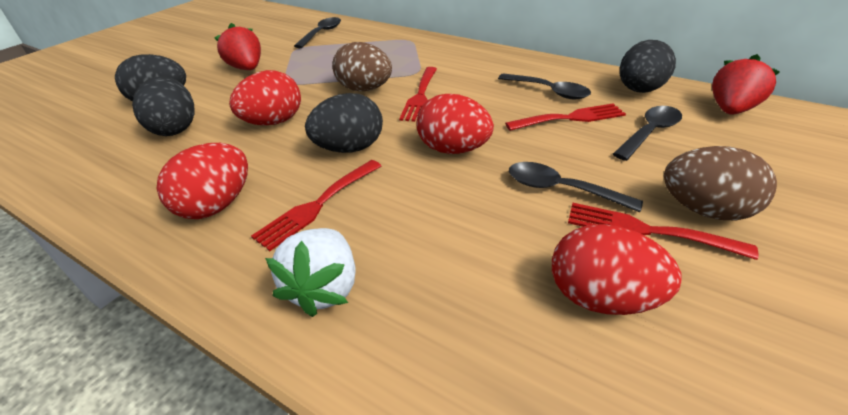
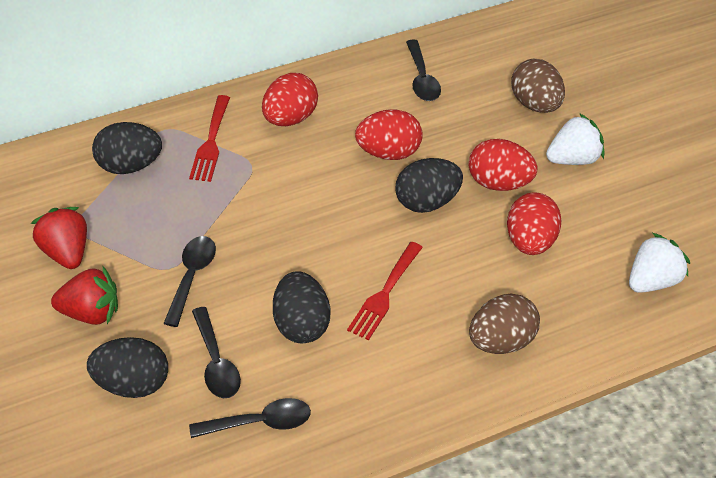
red fork: [251,160,381,251] [399,67,437,122] [505,103,626,131] [568,203,758,260] = 4 -> [189,95,230,182] [347,242,423,340] = 2
white strawberry: [265,228,356,317] = 1 -> [546,113,604,165] [629,233,690,293] = 2

